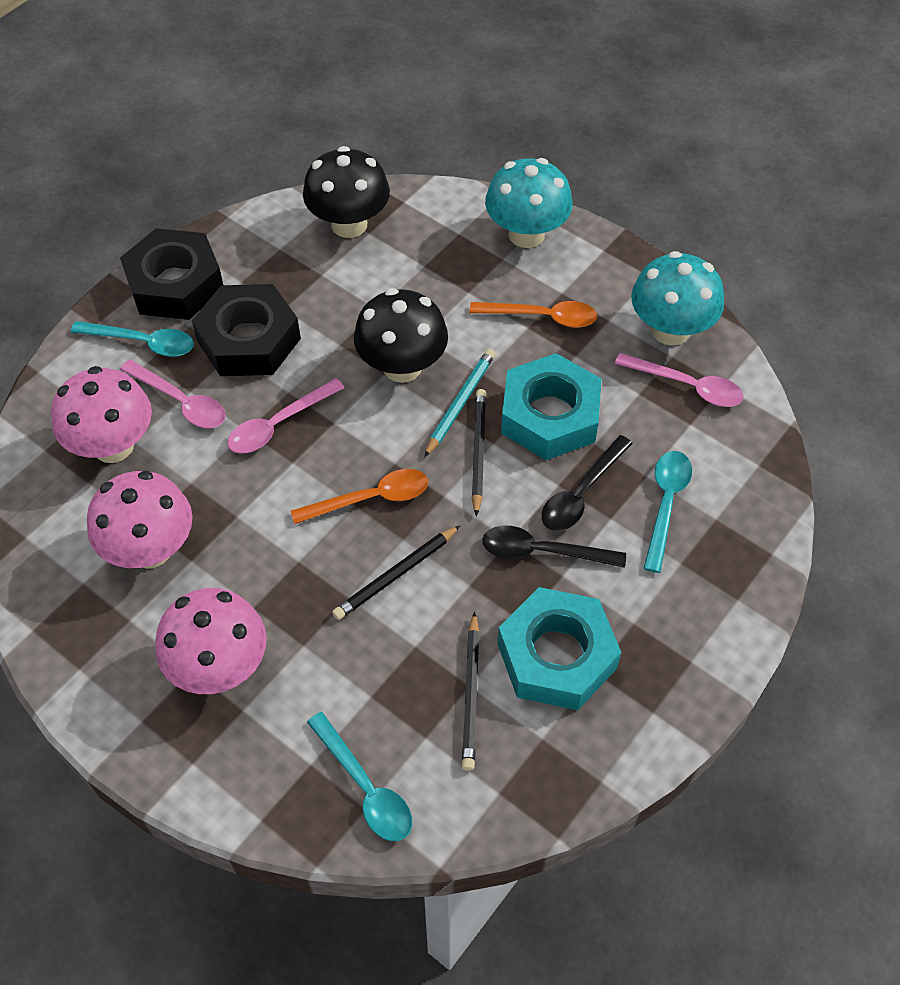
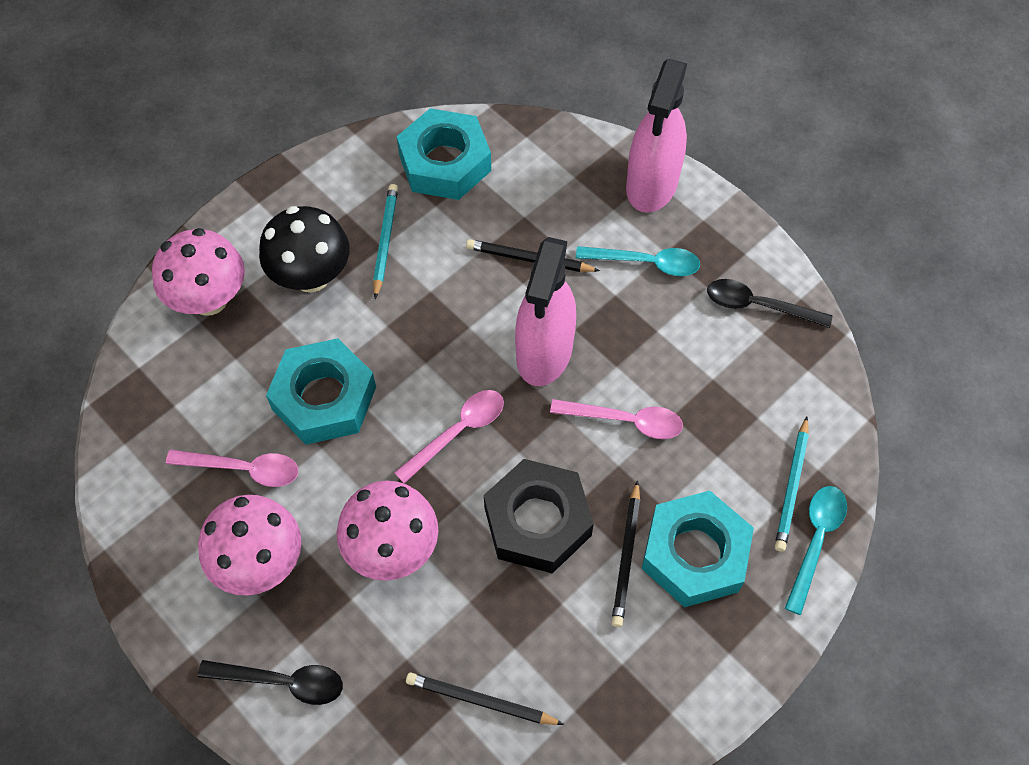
black mushroom: [303,146,390,238] [354,288,448,383] = 2 -> [259,206,350,293] = 1
black nut: [120,228,223,320] [192,284,301,376] = 2 -> [484,459,594,573] = 1
orange spoon: [291,469,428,524] [469,301,597,328] = 2 -> none = 0
pink spray bottle: none = 0 -> [515,237,576,386] [626,59,687,213] = 2
turquoise mushroom: [485,158,573,248] [631,251,724,346] = 2 -> none = 0
turquoise nut: [497,587,621,710] [501,353,601,460] = 2 -> [266,338,376,445] [397,108,491,200] [642,491,754,607] = 3
turquoise pencil: [424,349,496,457] = 1 -> [373,184,398,299] [775,416,809,552] = 2
turquoise spoon: [71,321,194,357] [307,712,412,841] [643,451,692,573] = 3 -> [576,246,700,276] [785,486,847,615] = 2

